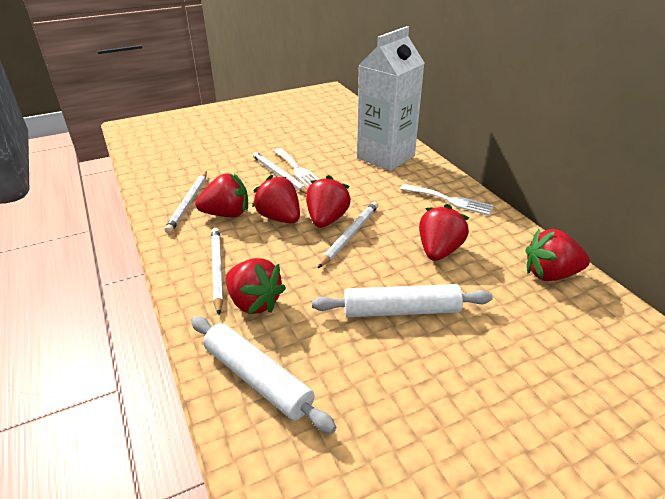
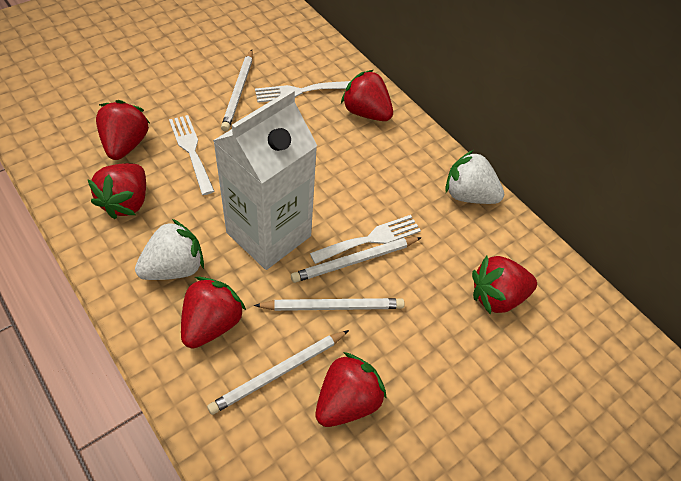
white fork: [274,148,320,188] [400,184,494,215] = 2 -> [169,115,215,195] [255,81,350,103] [310,215,421,264] = 3
white rolling pin: [191,316,336,434] [312,284,493,317] = 2 -> none = 0
white strawberry: none = 0 -> [135,219,204,280] [445,150,504,204] = 2

